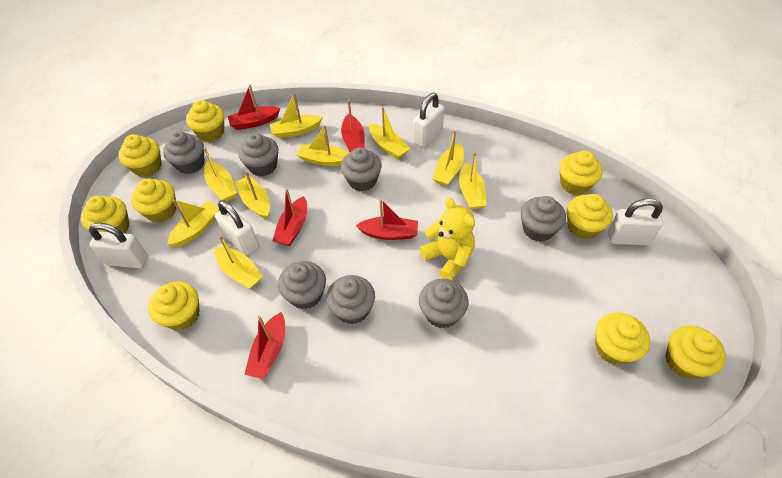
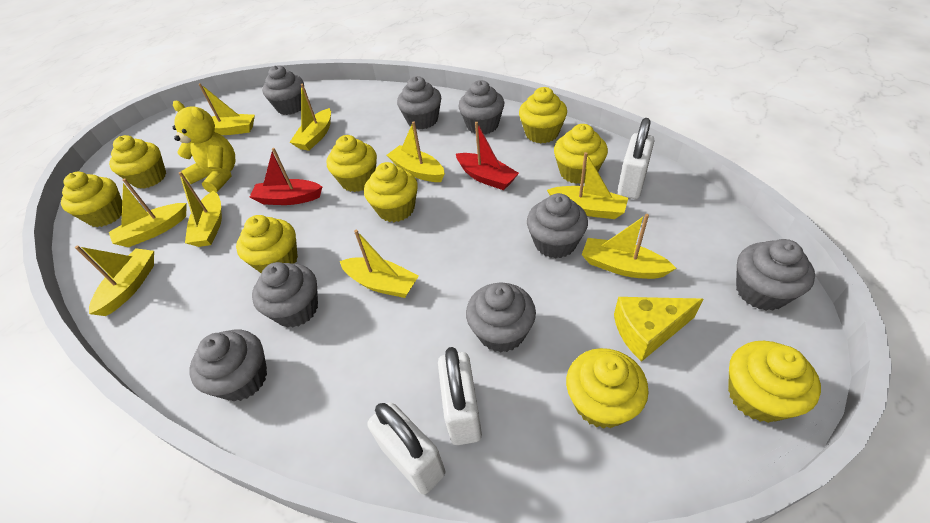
grey cupcake: [163,131,204,174] [238,133,278,176] [278,261,326,309] [326,275,375,324] [341,147,382,191] [419,279,468,328] [521,196,566,242] = 7 -> [189,329,267,401] [252,262,318,328] [262,65,304,115] [397,76,441,129] [458,80,504,134] [466,283,536,353] [527,193,588,259] [736,239,815,311] = 8
red boat: [228,85,280,130] [244,312,285,379] [272,188,307,246] [341,100,365,152] [355,199,418,240] = 5 -> [250,148,322,205] [456,122,519,190] = 2
white padlock: [89,223,148,268] [215,200,259,255] [413,93,444,148] [608,198,663,245] = 4 -> [367,402,445,495] [438,347,482,445] [618,118,654,199] = 3
yellow cheese: none = 0 -> [614,297,703,362] = 1

